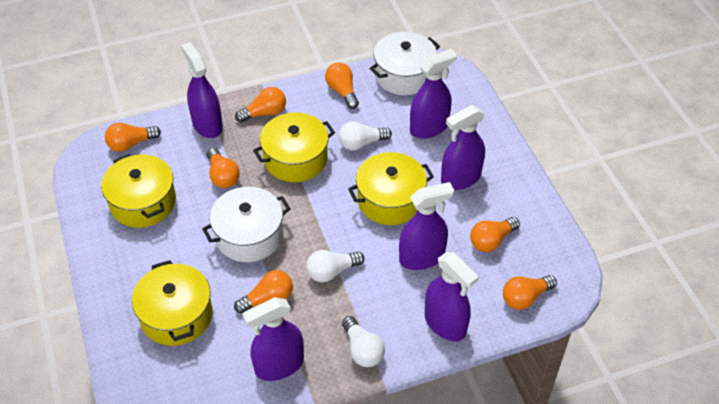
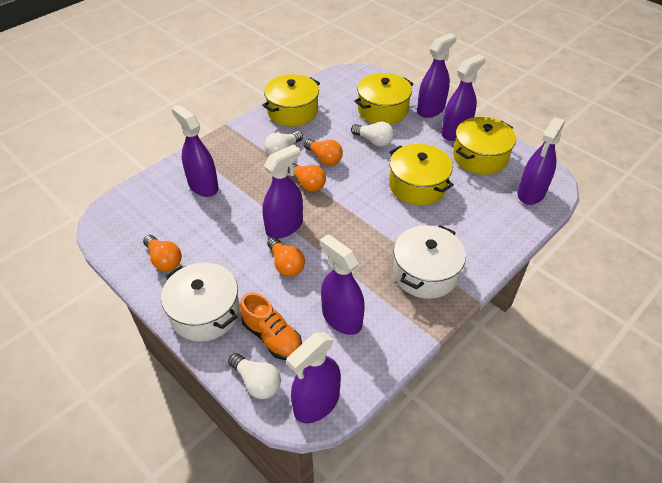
orange light bulb: [105,122,161,152] [207,148,240,188] [234,270,293,313] [235,87,286,122] [325,63,359,109] [470,217,520,252] [503,275,557,310] = 7 -> [143,235,182,271] [267,237,305,277] [288,163,326,192] [304,139,343,166] = 4
orange shoe: none = 0 -> [240,292,302,360] = 1
purple spray bottle: [181,42,223,138] [242,297,304,381] [399,182,454,270] [410,49,457,139] [425,252,479,341] [441,105,485,190] = 6 -> [171,105,219,197] [262,144,303,238] [286,332,341,423] [320,234,365,335] [417,33,457,118] [441,54,486,141] [518,117,565,205] = 7

